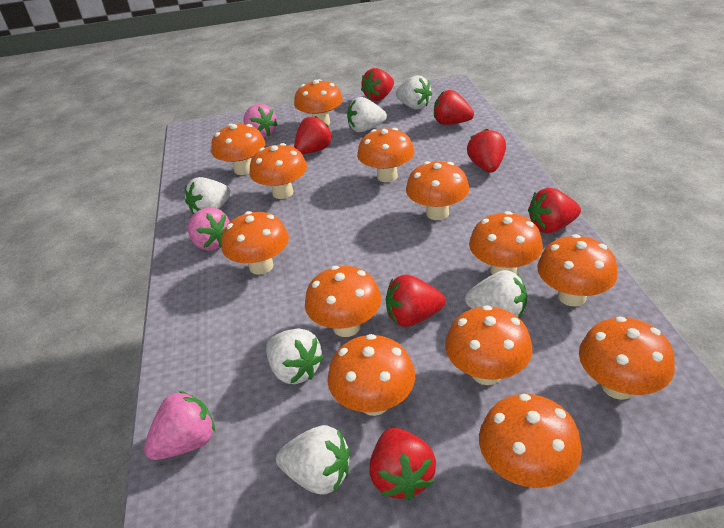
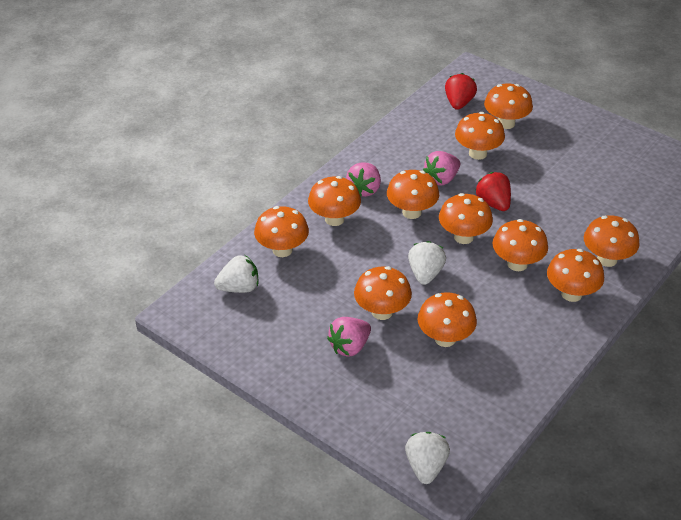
orange mushroom: [211,124,265,175] [222,211,289,275] [250,143,307,199] [294,79,343,125] [305,266,382,337] [327,334,415,416] [357,128,414,182] [406,161,469,220] [445,305,533,385] [469,211,543,275] [479,394,582,488] [537,234,618,306] [579,316,675,400] = 13 -> [254,206,309,257] [308,176,361,226] [354,266,412,320] [387,170,439,219] [418,292,477,347] [439,193,493,244] [455,112,505,160] [484,84,533,129] [493,219,548,271] [547,249,604,302] [584,215,640,267] = 11
red strawberry: [294,116,332,154] [361,68,394,101] [370,427,436,501] [386,275,445,327] [434,90,474,125] [467,129,506,172] [528,188,581,233] = 7 -> [445,73,477,110] [476,172,511,211] = 2
white strawberry: [185,177,231,215] [266,329,324,384] [276,425,350,495] [347,97,387,132] [396,75,432,110] [465,270,527,318] = 6 -> [214,255,258,293] [405,432,450,484] [408,241,446,285] = 3

